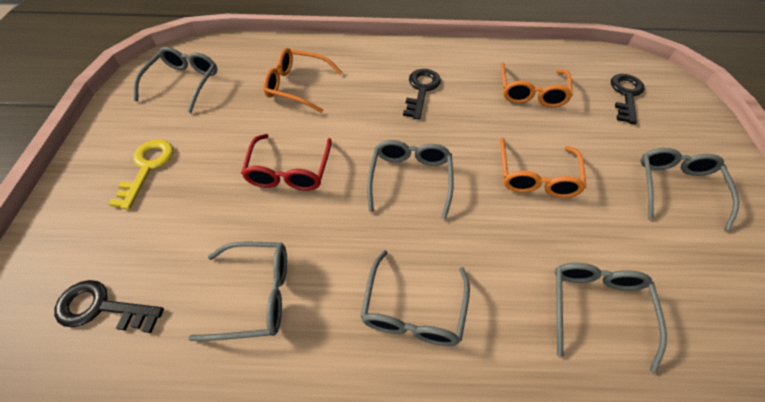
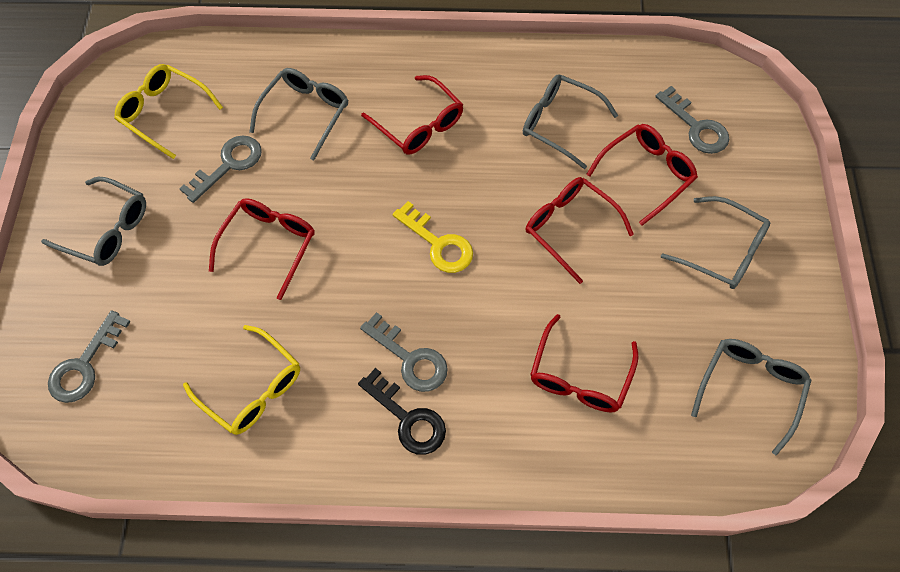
black key: [54,280,164,333] [403,69,441,119] [611,74,645,124] = 3 -> [358,368,446,455] = 1
grey glasses: [134,47,218,113] [188,242,287,341] [361,250,470,346] [367,140,454,219] [555,263,667,373] [640,148,739,231] = 6 -> [41,176,146,266] [249,68,348,161] [523,74,618,169] [661,196,770,289] [691,339,811,455] = 5
grey key: none = 0 -> [48,310,130,403] [179,135,262,203] [360,312,448,392] [655,86,729,154] = 4
orange glasses: [263,48,343,113] [500,138,586,198] [501,63,573,107] = 3 -> none = 0
red glasses: [241,134,332,191] = 1 -> [209,198,315,300] [361,75,463,155] [526,177,634,284] [530,314,638,412] [586,124,698,225] = 5
yellow glasses: none = 0 -> [114,64,223,159] [183,325,300,435] = 2

